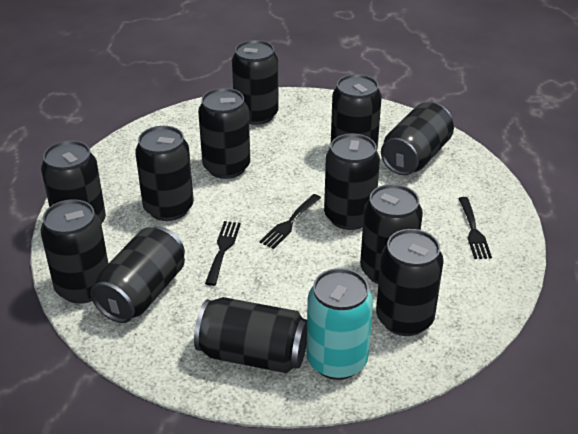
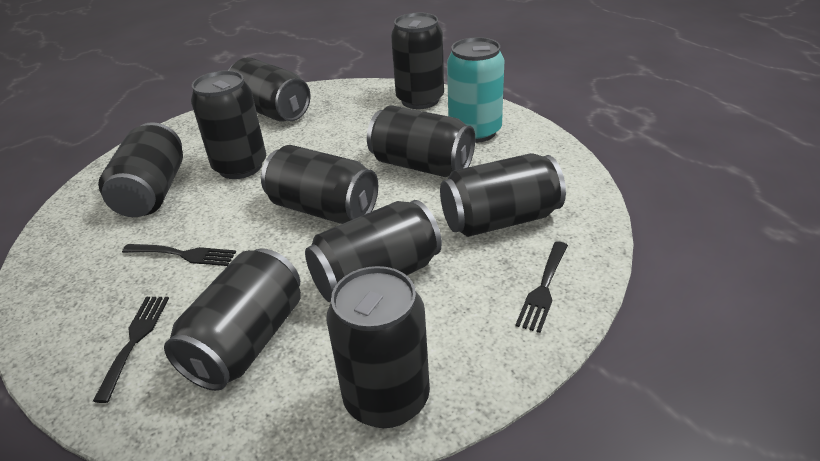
black can: [40,199,108,304] [41,140,106,224] [90,226,185,323] [135,126,194,221] [194,297,307,373] [198,88,250,179] [232,40,279,125] [324,134,380,230] [331,74,382,150] [360,184,423,284] [376,229,444,336] [381,102,454,175] = 12 -> [98,122,183,217] [164,248,301,391] [191,70,266,179] [229,57,310,122] [261,145,378,224] [305,200,442,302] [326,266,430,428] [367,105,475,177] [391,12,444,109] [440,153,566,237] = 10

